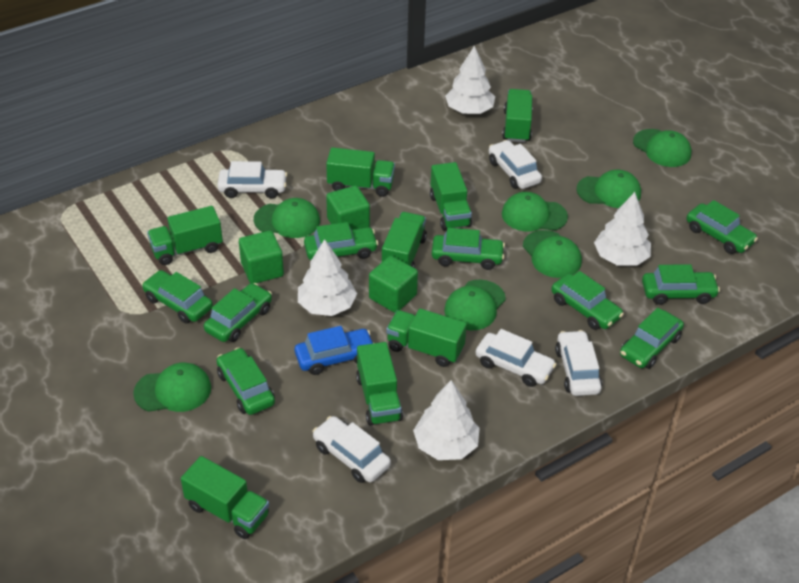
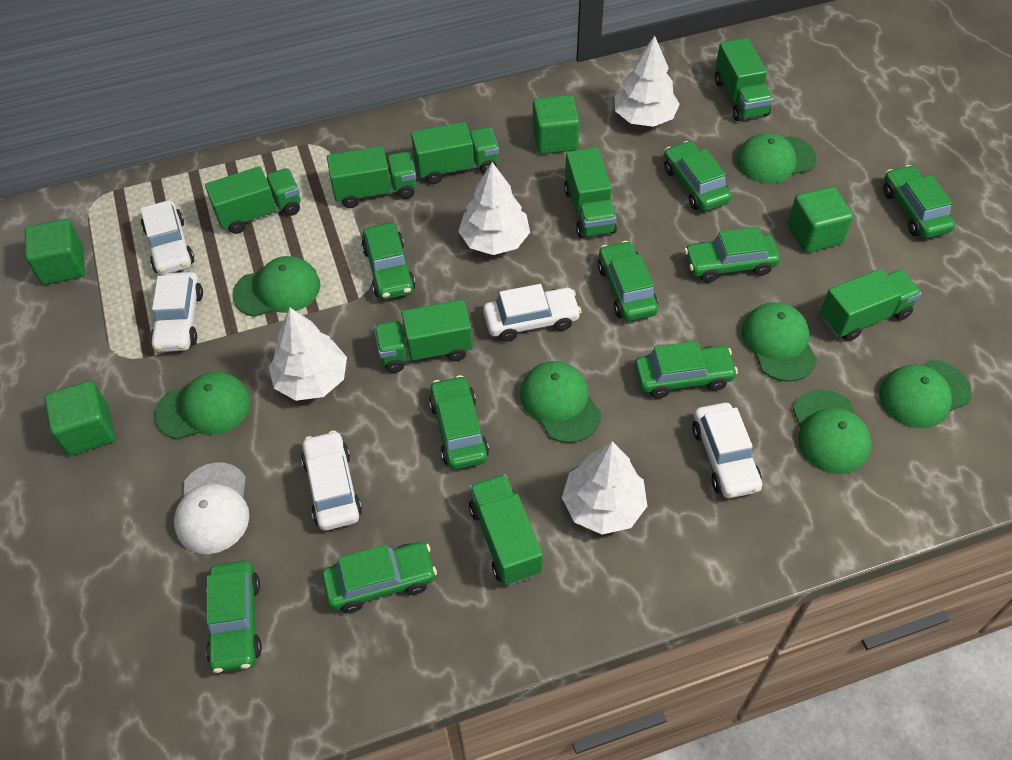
blue car: [295,326,373,375] = 1 -> none = 0
green cube: [239,230,284,283] [326,186,370,230] [369,256,418,313] = 3 -> [25,219,85,285] [44,381,115,456] [533,95,580,154] [788,186,853,253] = 4
white cap: none = 0 -> [174,462,249,554] = 1

